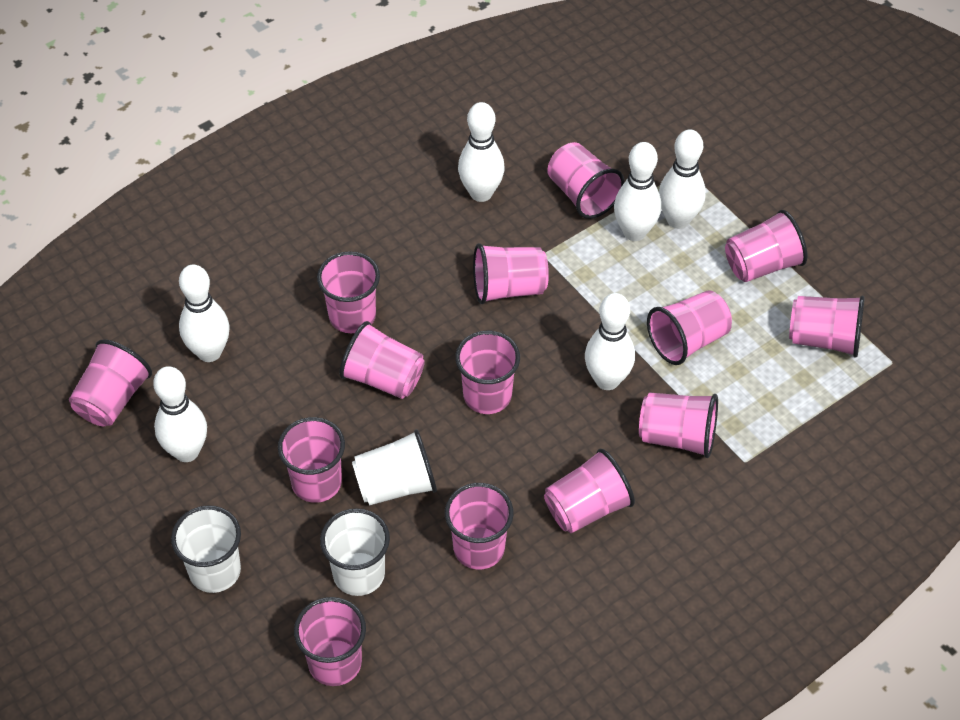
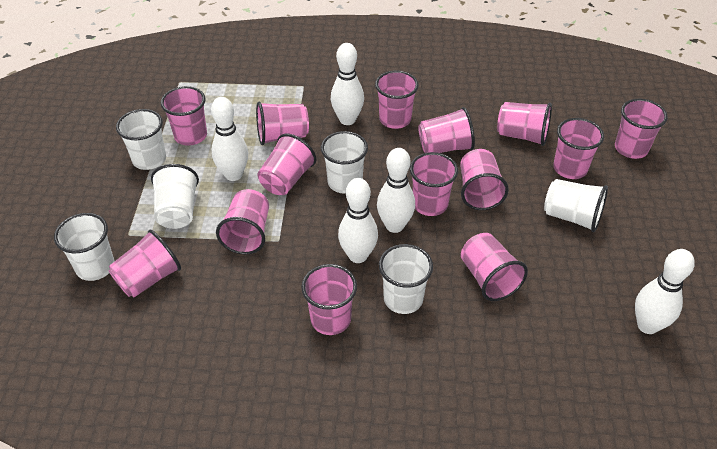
white bowling pin: [153,366,207,462] [179,264,230,362] [458,102,505,202] [585,293,635,390] [614,142,661,241] [659,130,706,229] = 6 -> [211,97,248,181] [331,43,364,125] [338,178,378,263] [377,148,415,233] [635,249,695,334] = 5
white cup: [171,505,241,593] [320,508,390,596] [352,429,437,506] = 3 -> [54,213,115,281] [116,109,166,170] [151,164,199,229] [321,131,368,194] [379,244,433,314] [544,179,608,232] = 6

